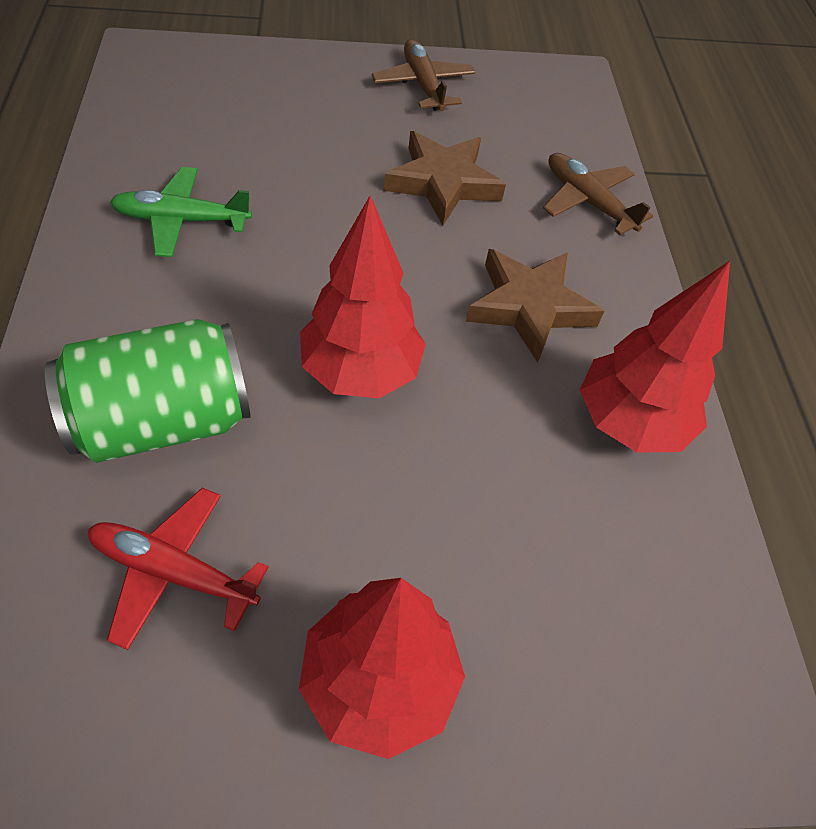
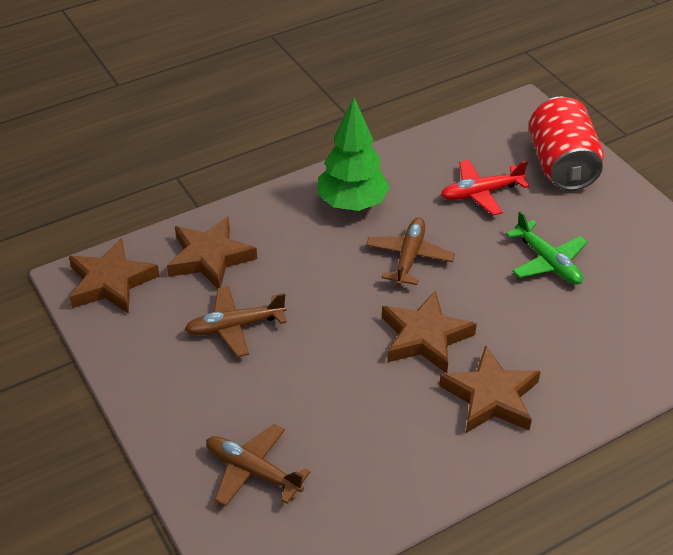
brown plane: [372,39,475,111] [543,153,653,235] = 2 -> [185,286,287,357] [206,424,310,506] [366,217,455,286] = 3
brown star: [384,131,506,225] [466,249,604,363] = 2 -> [69,238,160,314] [167,216,257,288] [382,290,477,374] [439,345,541,433] = 4
green can: [45,319,251,463] = 1 -> none = 0
green tree: none = 0 -> [317,98,390,211] = 1
red can: none = 0 -> [529,97,604,191] = 1
red tree: [299,578,465,759] [300,195,426,398] [580,261,730,452] = 3 -> none = 0

